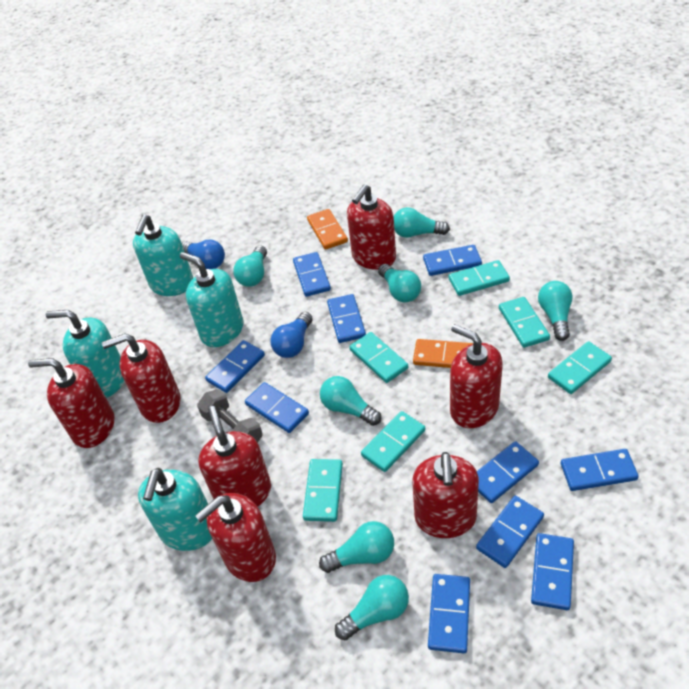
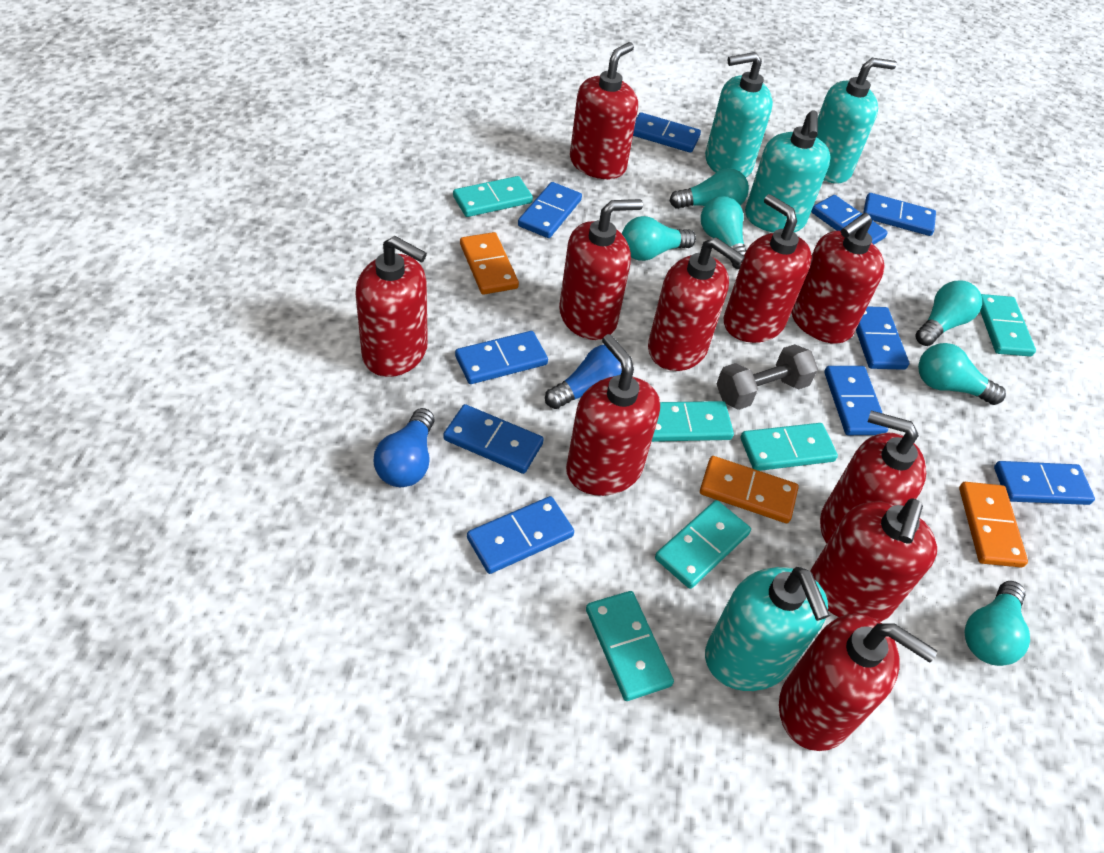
orange domino: [307,209,348,250] [413,339,473,368] = 2 -> [460,232,519,295] [700,456,799,523] [959,482,1028,567] = 3
red soap dispenser: [28,358,114,448] [102,334,180,423] [195,493,276,582] [198,406,271,507] [347,184,396,270] [412,452,479,538] [450,324,503,428] = 7 -> [355,236,428,377] [559,199,643,340] [566,334,660,496] [570,42,638,179] [648,237,745,371] [724,194,812,343] [779,614,937,751] [791,213,885,344] [810,498,937,622] [820,411,926,544] = 10
turquoise light bulb: [233,245,267,287] [319,521,394,573] [320,376,381,426] [335,575,409,640] [378,264,421,303] [394,207,450,238] [538,281,573,341] = 7 -> [622,216,696,261] [670,168,749,209] [701,196,747,269] [915,280,982,346] [918,343,1006,405] [964,581,1030,666] = 6

